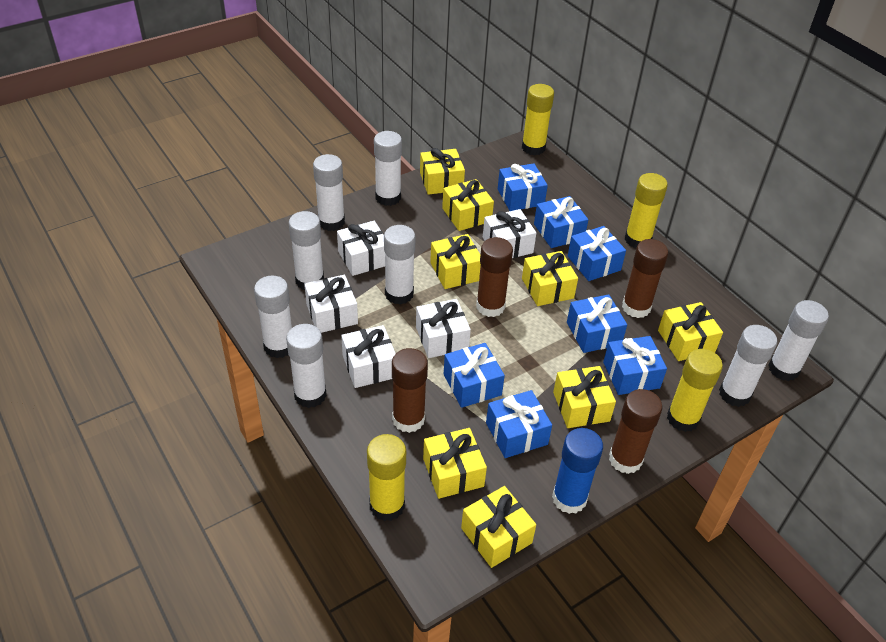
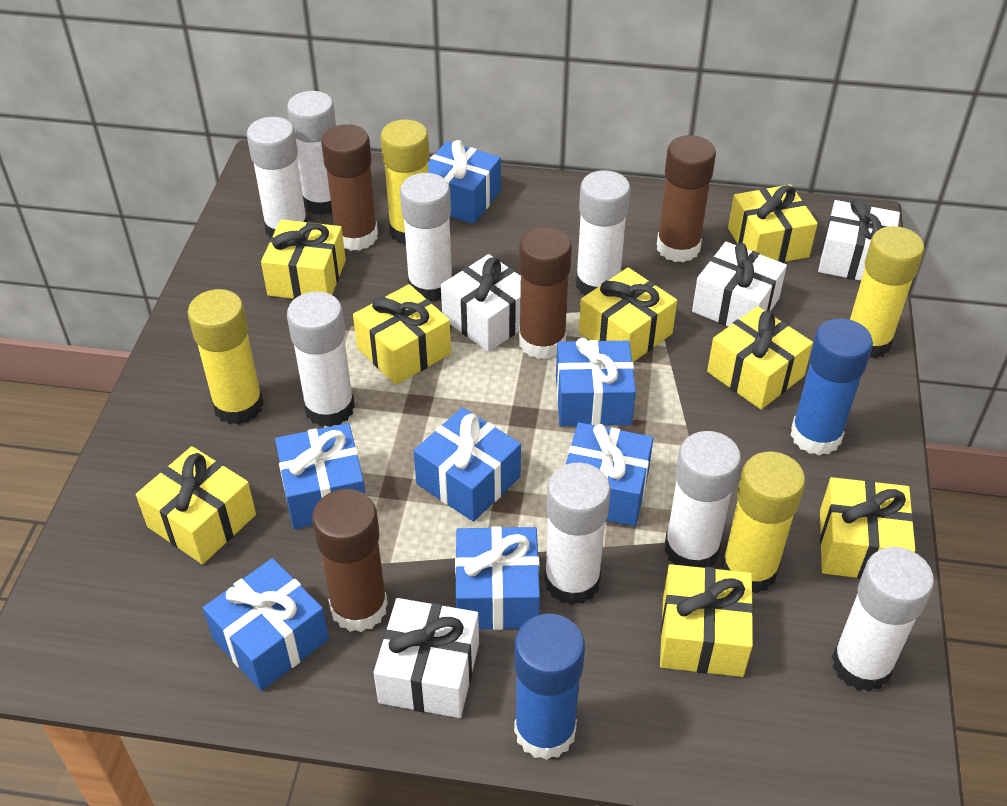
blue glue stick: [552,428,603,514] = 1 -> [514,614,585,760] [791,318,873,456] = 2
white gift: [304,275,358,333] [337,221,385,276] [341,325,396,388] [416,299,471,358] [483,209,536,258] = 5 -> [374,598,479,718] [441,254,521,352] [692,242,787,327] [818,199,900,281] = 4

